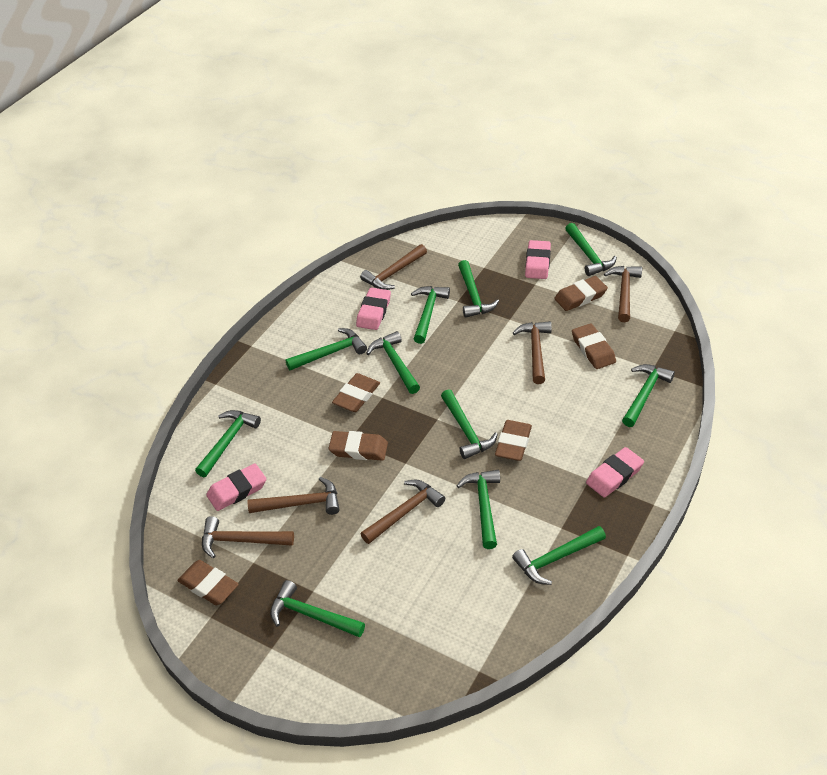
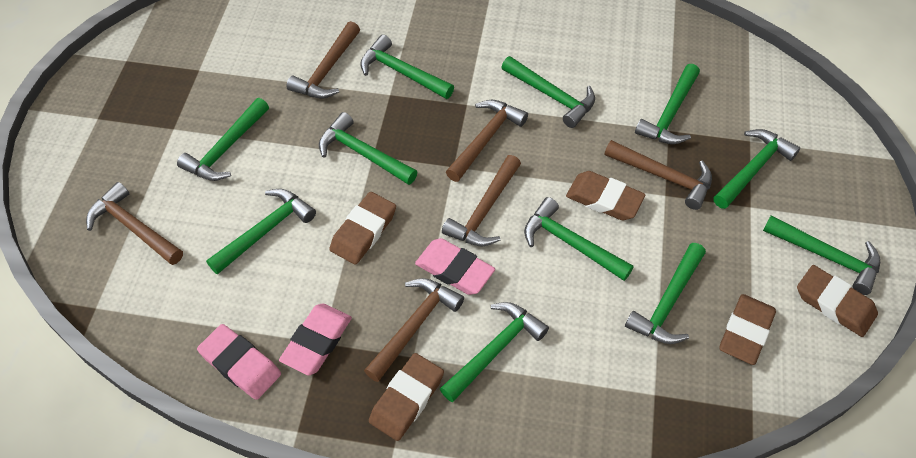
brown eraser: [177,560,239,605] [329,431,388,461] [332,373,380,412] [495,420,532,461] [554,276,608,311] [572,323,616,369] = 6 -> [330,192,396,265] [369,353,444,441] [566,171,646,220] [719,294,776,365] [797,265,878,337] = 5
pink eraser: [206,463,267,511] [356,287,391,330] [525,240,551,279] [586,447,644,498] = 4 -> [197,324,281,400] [279,303,352,376] [415,238,495,295] = 3

